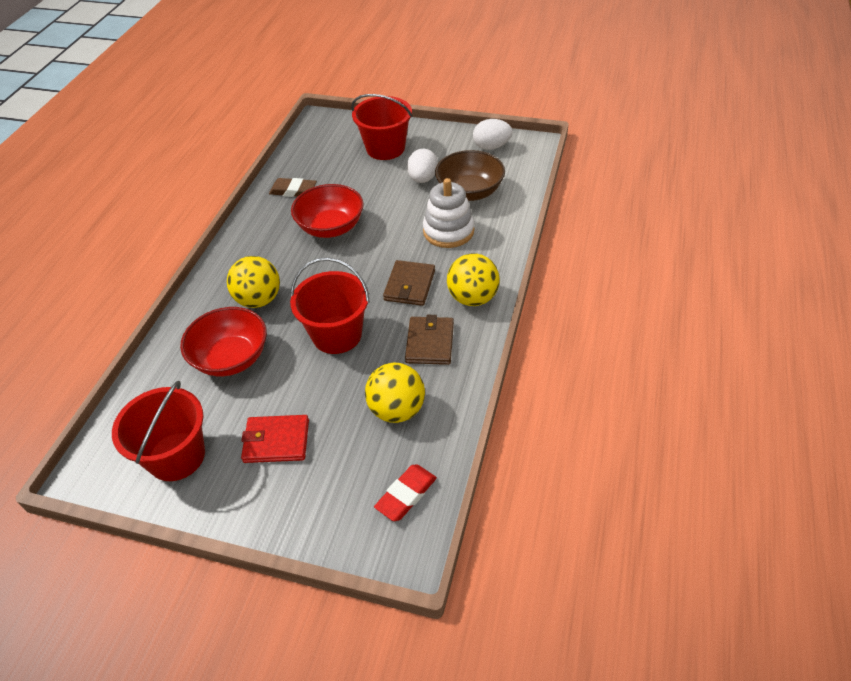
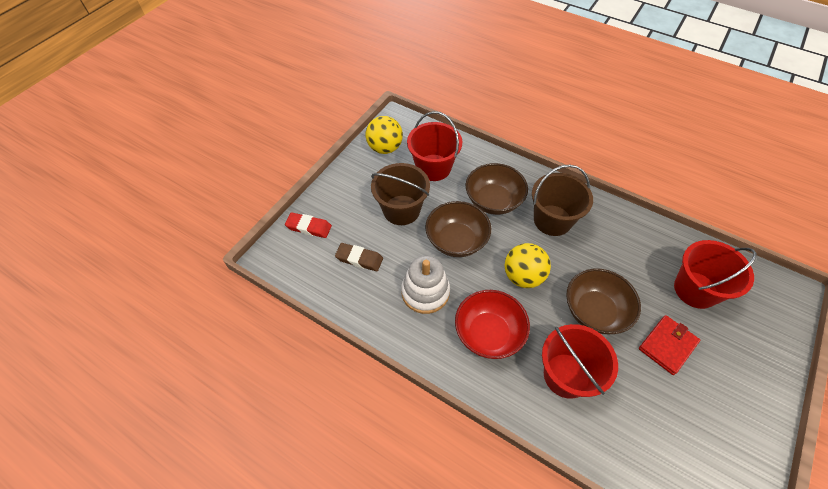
brown bowl: [435,150,505,201] = 1 -> [425,201,491,257] [466,163,528,215] [566,268,641,334] = 3
brown bucket: none = 0 -> [371,163,430,225] [532,164,593,236] = 2
brown wallet: [383,260,435,306] [405,315,454,365] = 2 -> none = 0
red bowl: [180,307,267,376] [291,184,364,238] = 2 -> [455,290,530,359] = 1
white egg: [407,149,438,183] [473,119,513,150] = 2 -> none = 0
yellow ball: [227,256,280,308] [365,363,425,423] [447,253,500,306] = 3 -> [366,116,403,154] [505,243,551,288] = 2

